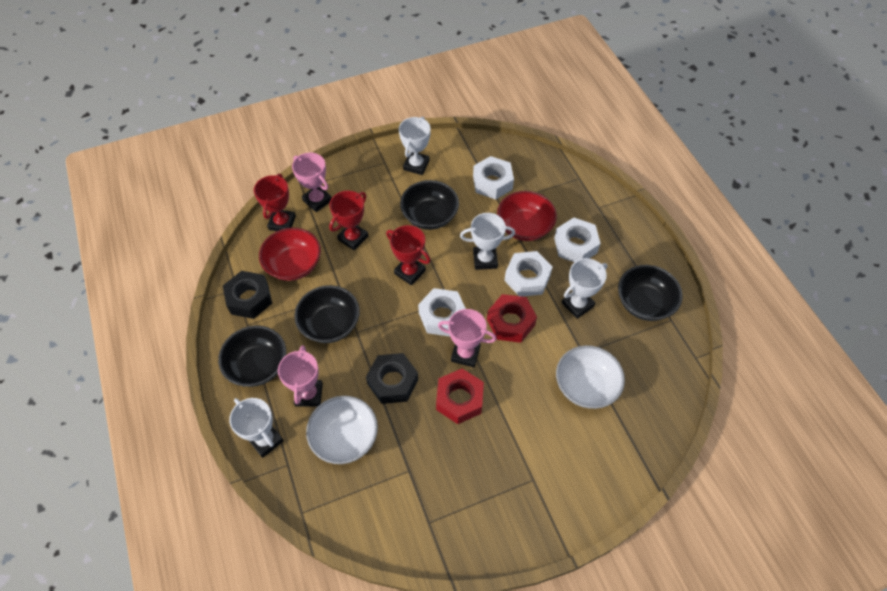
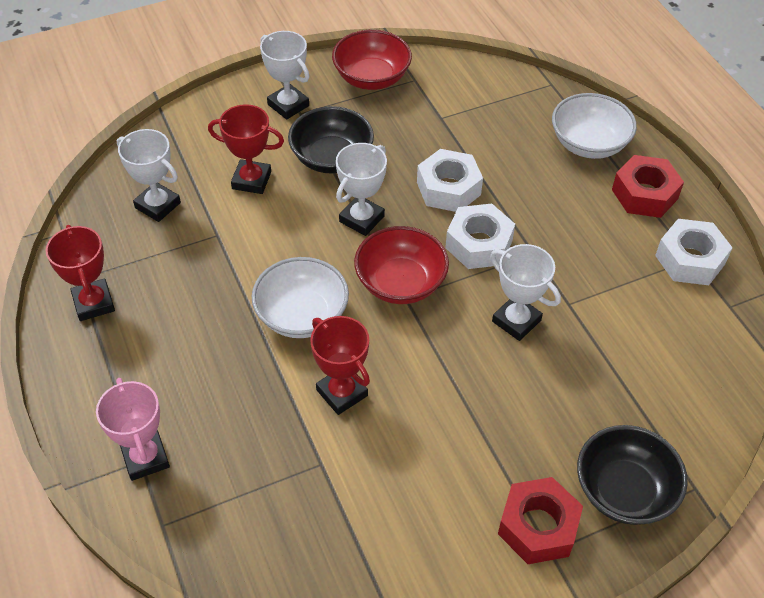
black bowl: [218,325,286,387] [294,285,360,343] [400,180,459,230] [618,265,682,321] = 4 -> [288,106,374,173] [577,425,688,525] = 2
black nut: [223,271,272,319] [366,353,418,404] = 2 -> none = 0
pink trophy: [278,345,323,407] [292,153,332,212] [438,309,497,367] = 3 -> [96,378,170,481] = 1
white nut: [418,288,466,336] [473,156,514,200] [504,251,552,297] [554,218,601,262] = 4 -> [417,149,483,212] [445,204,515,269] [655,219,733,285] = 3

